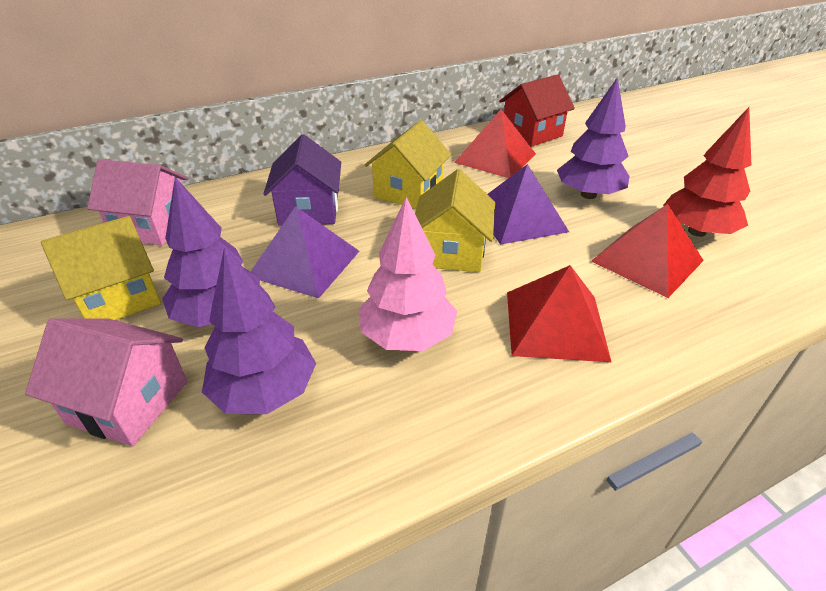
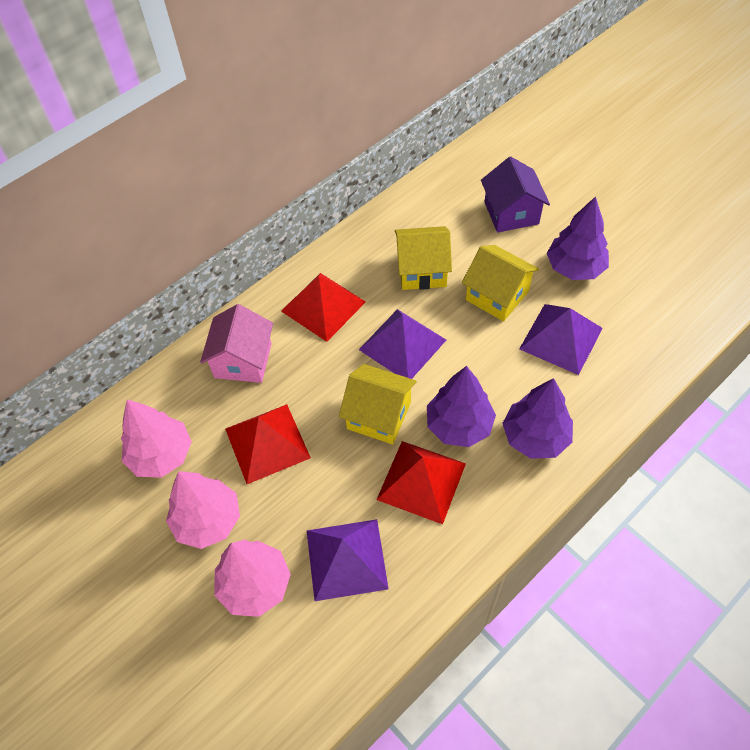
pink house: [25,318,187,446] [87,159,189,245] = 2 -> [200,304,273,383] = 1
pink tree: [359,197,457,351] = 1 -> [121,399,192,478] [166,471,240,549] [214,540,291,617] = 3
purple pyramid: [250,206,359,298] [487,164,569,245] = 2 -> [307,519,389,601] [359,309,446,379] [519,304,603,375] = 3
red house: [499,74,575,147] = 1 -> none = 0
red tree: [663,107,751,237] = 1 -> none = 0

